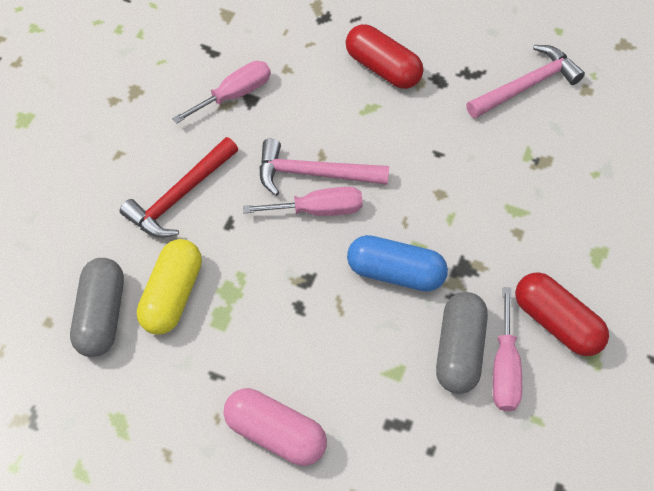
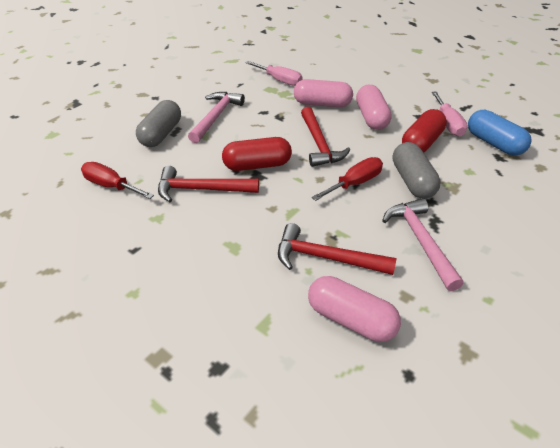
pink capsule: [224,388,327,466] = 1 -> [294,79,353,107] [308,276,401,342] [356,85,392,130] = 3
pink screwdriver: [172,61,271,124] [243,187,363,216] [493,287,522,411] = 3 -> [246,61,302,86] [432,91,468,136] = 2
red hammer: [120,137,238,238] = 1 -> [158,166,259,202] [278,223,396,275] [301,107,350,167] = 3
red screwdriver: none = 0 -> [81,162,154,199] [312,157,383,201] = 2
yellow capsule: [137,239,202,334] = 1 -> none = 0

